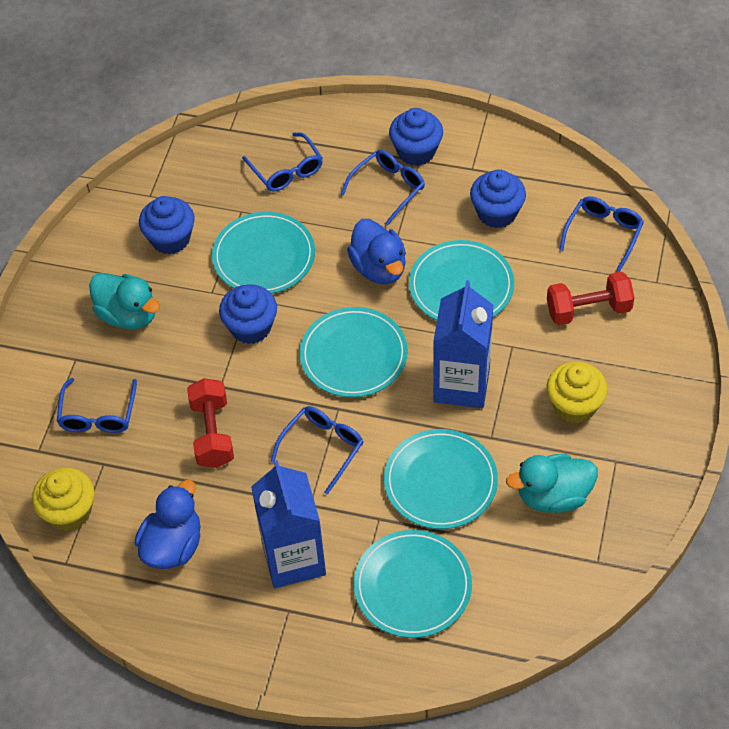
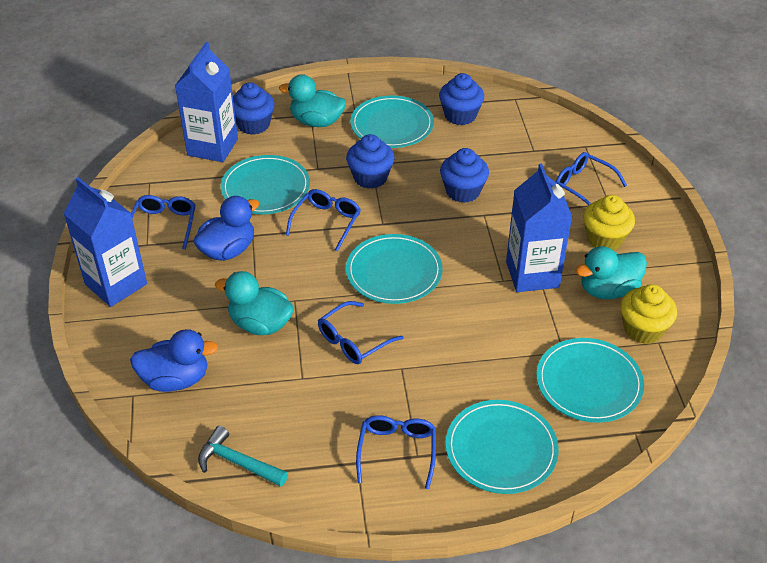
blue carton: [251,460,326,588] [433,280,493,408] = 2 -> [63,177,147,307] [175,42,238,162] [506,163,572,292] = 3
red dumbbell: [187,378,234,468] [547,272,634,325] = 2 -> none = 0
turquoise duck: [89,273,160,329] [506,454,598,513] = 2 -> [215,271,294,335] [279,74,346,127] [575,246,647,299] = 3
turquoise hammer: none = 0 -> [198,426,288,487] = 1

